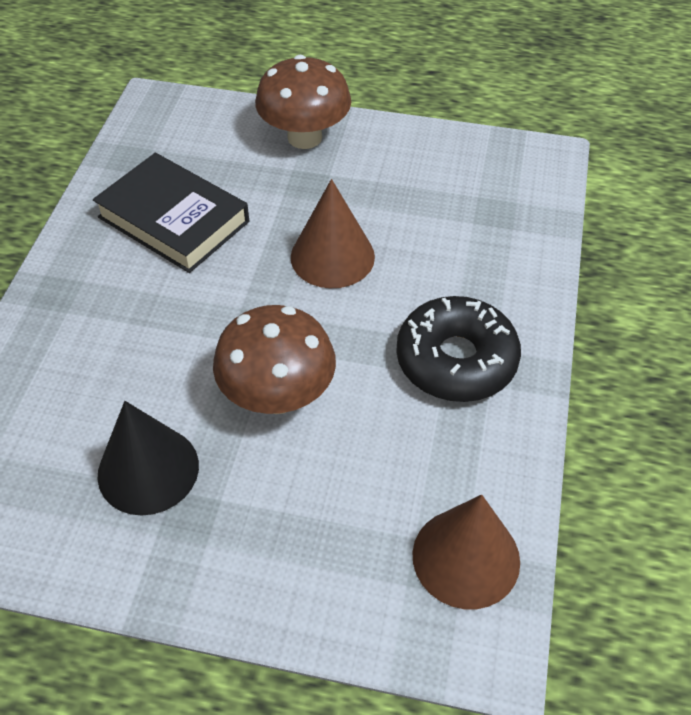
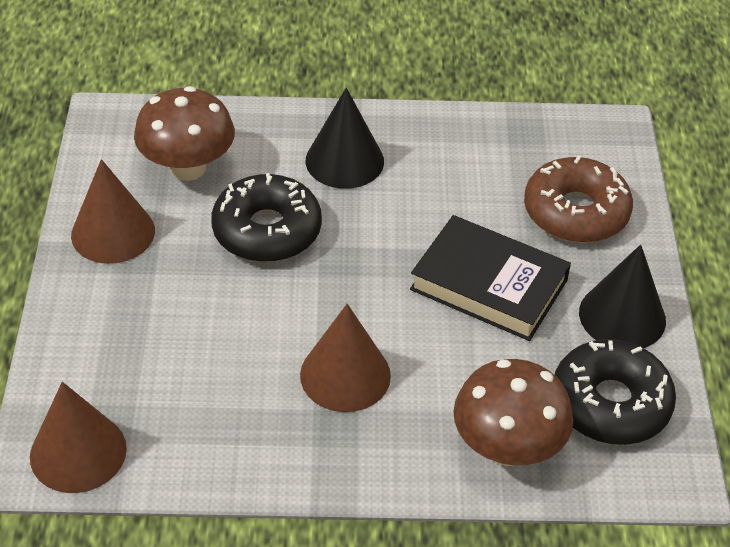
black cone: [97,401,199,516] = 1 -> [306,88,384,189] [579,244,666,348] = 2
black donut: [396,296,521,402] = 1 -> [211,173,322,262] [555,339,676,445] = 2
brown cone: [291,179,375,288] [412,494,520,609] = 2 -> [30,382,127,493] [71,159,155,264] [300,304,391,412] = 3
brown donut: none = 0 -> [524,156,633,243] = 1

